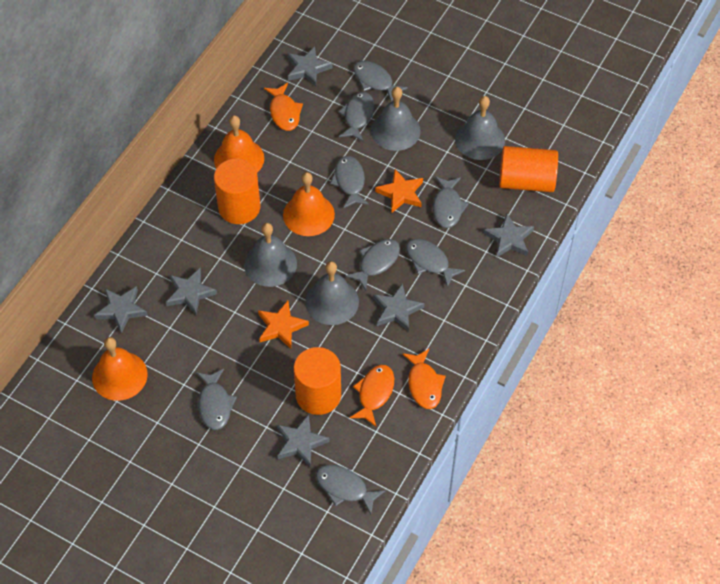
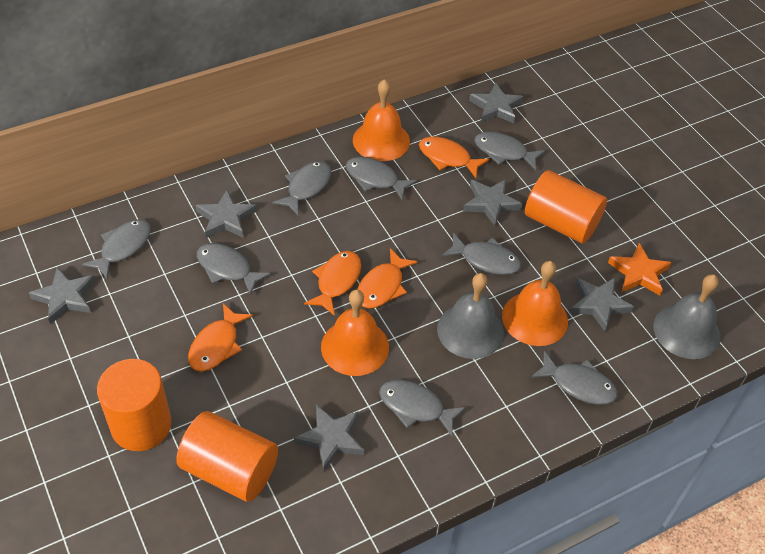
grey bell: [244,223,297,287] [305,261,359,325] [371,87,421,151] [455,96,505,160] = 4 -> [437,273,504,359] [653,274,720,359] = 2
orange fish: [264,83,303,131] [350,365,394,427] [402,349,446,409] = 3 -> [188,303,253,372] [304,251,361,316] [357,248,418,308] [419,136,489,178] = 4
orange star: [258,301,309,349] [375,169,423,213] = 2 -> [608,243,672,296] = 1

